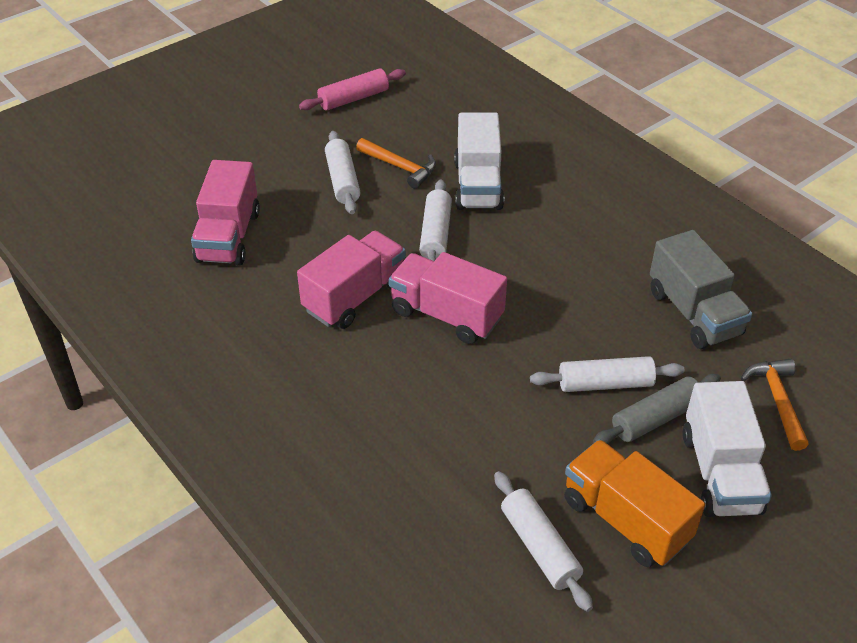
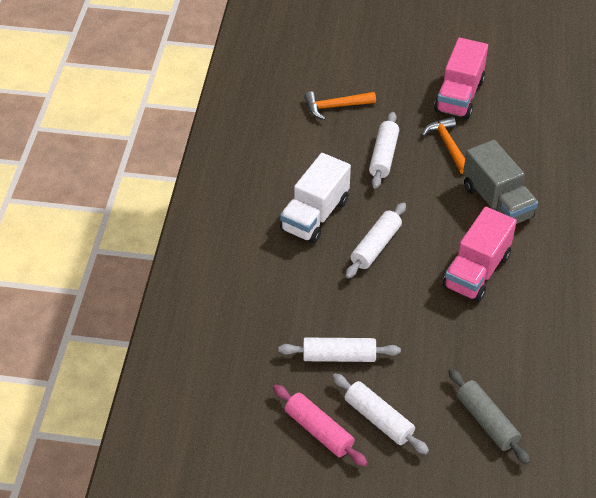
orange truck: [564,439,705,567] = 1 -> none = 0
pink truck: [191,160,260,266] [297,231,406,329] [389,252,507,344] = 3 -> [434,38,488,119] [443,207,517,302] = 2
white truck: [454,113,504,210] [683,381,772,517] = 2 -> [280,153,351,244] = 1

